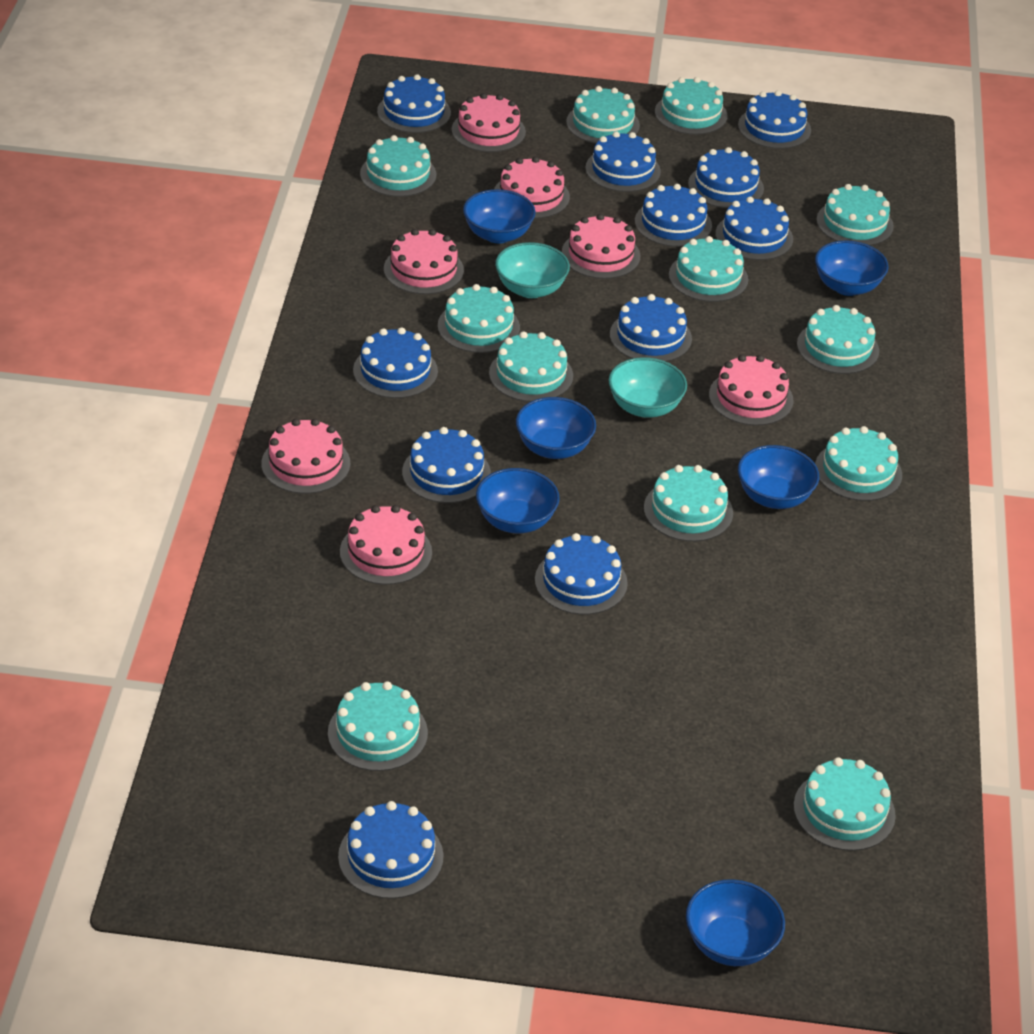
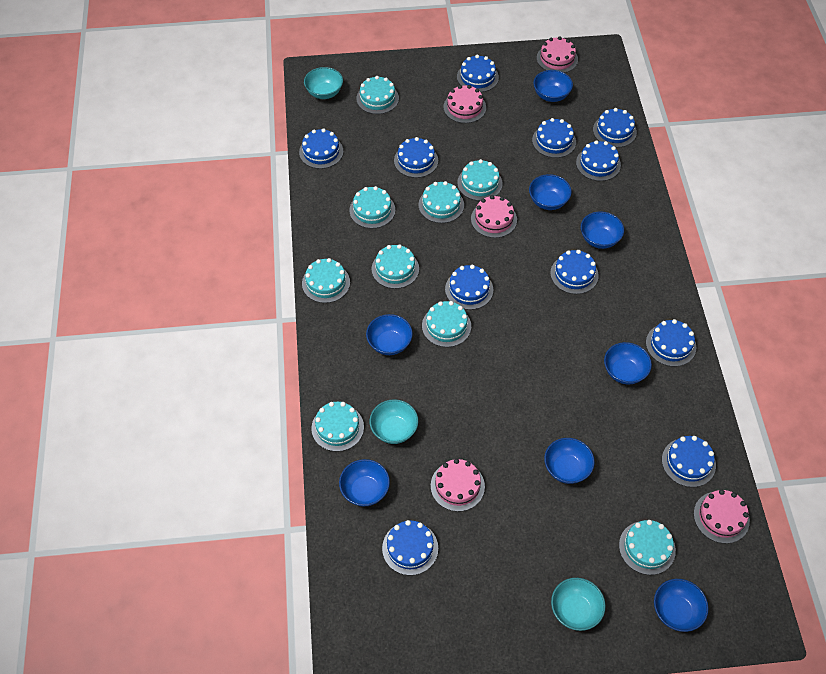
blue bowl: [463,189,536,243] [476,468,560,533] [516,397,596,459] [686,879,785,966] [738,445,819,509] [815,240,889,296] = 6 -> [339,459,390,506] [366,314,413,355] [529,174,572,210] [533,70,573,102] [544,438,595,484] [581,211,624,249] [604,342,652,384] [654,579,708,632] = 8
pink cake: [261,418,350,494] [340,505,432,585] [384,229,464,294] [452,93,526,152] [494,157,570,219] [562,214,640,279] [709,355,794,426] = 7 -> [431,459,485,512] [443,85,486,123] [471,195,517,238] [537,36,578,73] [694,489,750,544] = 5
turquoise bowl: [495,242,570,298] [609,357,687,418] = 2 -> [304,67,343,99] [369,399,418,444] [551,578,606,631] = 3
turquoise cake: [328,681,428,771] [360,135,436,197] [438,284,520,353] [489,331,573,402] [566,86,640,144] [644,465,733,542] [655,77,728,135] [669,236,748,302] [794,757,896,851] [797,305,879,374] [815,426,902,501] [816,184,894,246] = 12 -> [302,258,350,303] [311,402,364,452] [349,186,395,229] [356,76,399,114] [372,244,419,289] [418,181,464,223] [422,301,471,347] [457,159,503,201] [619,520,676,575] = 9

